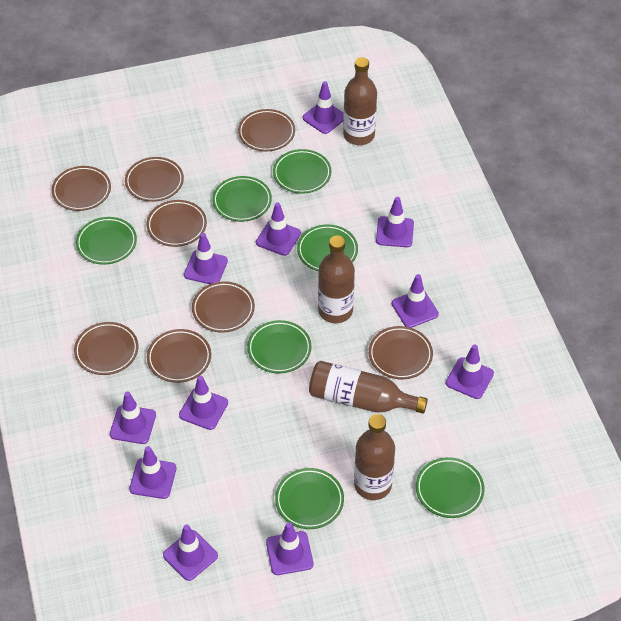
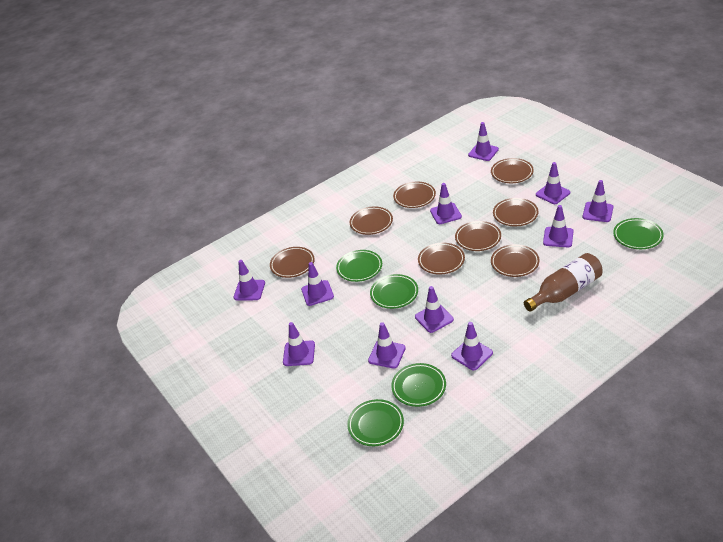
brown bottle: [309,361,428,414] [318,235,355,323] [343,57,377,145] [354,414,395,500] = 4 -> [524,253,602,312] = 1
green plate: [76,217,137,265] [212,176,272,222] [247,320,311,373] [273,149,331,194] [275,468,344,529] [297,224,358,271] [416,457,485,518] = 7 -> [336,250,382,282] [347,399,404,446] [370,274,418,309] [391,363,446,407] [613,218,664,249] = 5

